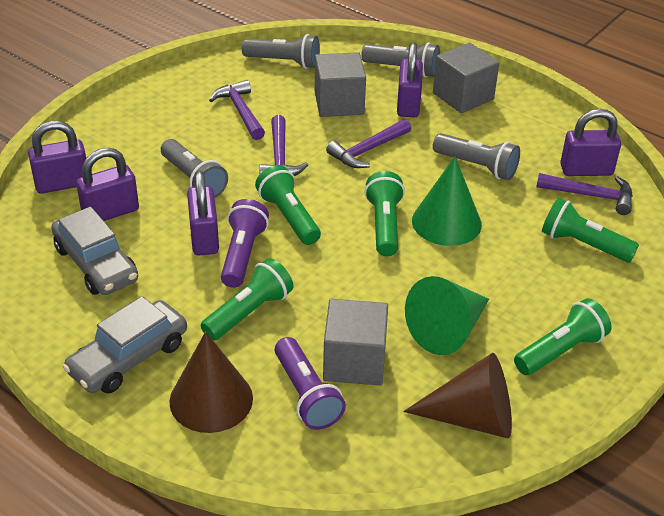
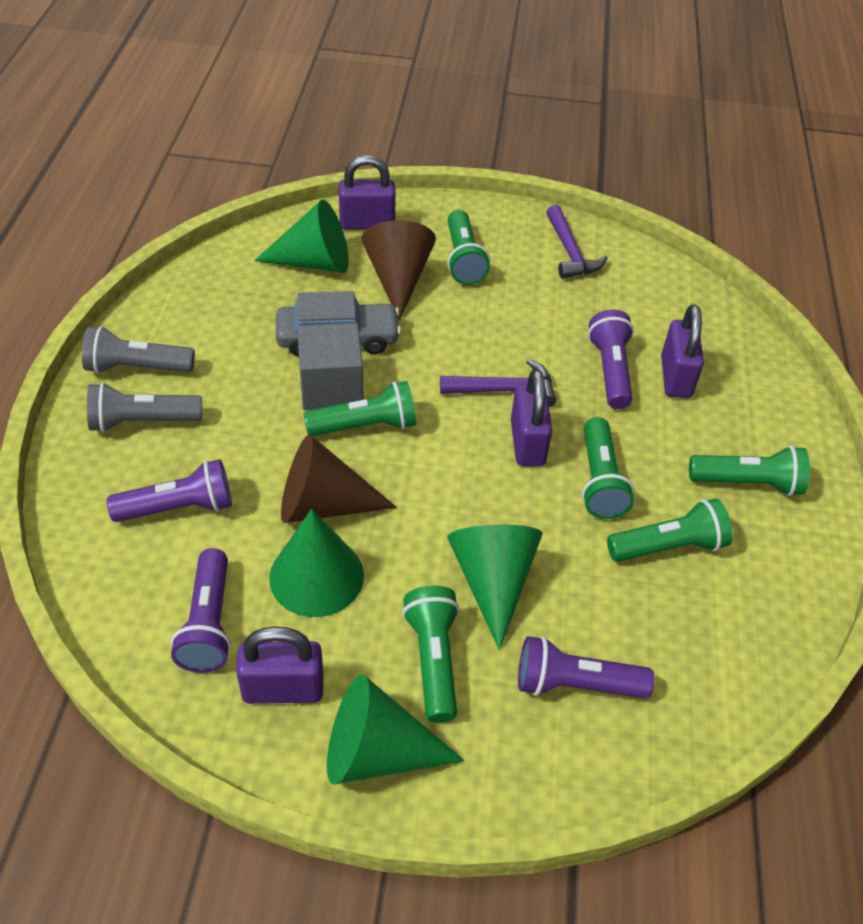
green cone: [405,276,489,355] [412,156,482,246] = 2 -> [254,200,349,273] [269,509,364,617] [327,675,465,785] [447,525,542,650] = 4
green flashlight: [201,258,293,341] [255,165,321,245] [364,171,405,256] [514,298,612,375] [542,198,639,262] = 5 -> [303,381,416,436] [402,586,459,723] [447,210,490,285] [582,417,634,519] [607,498,733,562] [689,446,810,496] = 6
grey car: [51,206,138,295] [63,296,187,394] = 2 -> [276,291,401,357] = 1
grey cube: [315,52,366,117] [323,299,388,386] [433,43,499,113] = 3 -> [297,323,363,410] = 1
grey flashlight: [161,139,228,198] [242,34,320,69] [361,42,440,77] [433,133,520,180] = 4 -> [82,326,195,374] [87,382,202,433] = 2
purple flashlight: [221,199,269,288] [275,337,346,430] = 2 -> [107,459,232,522] [171,548,231,673] [518,636,655,699] [588,309,634,409] = 4
purple hammer: [209,80,265,140] [259,115,308,176] [326,119,411,168] [536,173,633,215] = 4 -> [440,359,556,407] [546,205,607,279] = 2
purple padlock: [28,121,86,194] [76,148,139,221] [187,170,219,256] [397,42,423,117] [560,109,621,176] = 5 -> [236,627,324,704] [339,155,396,230] [511,369,553,466] [661,304,704,398] = 4

